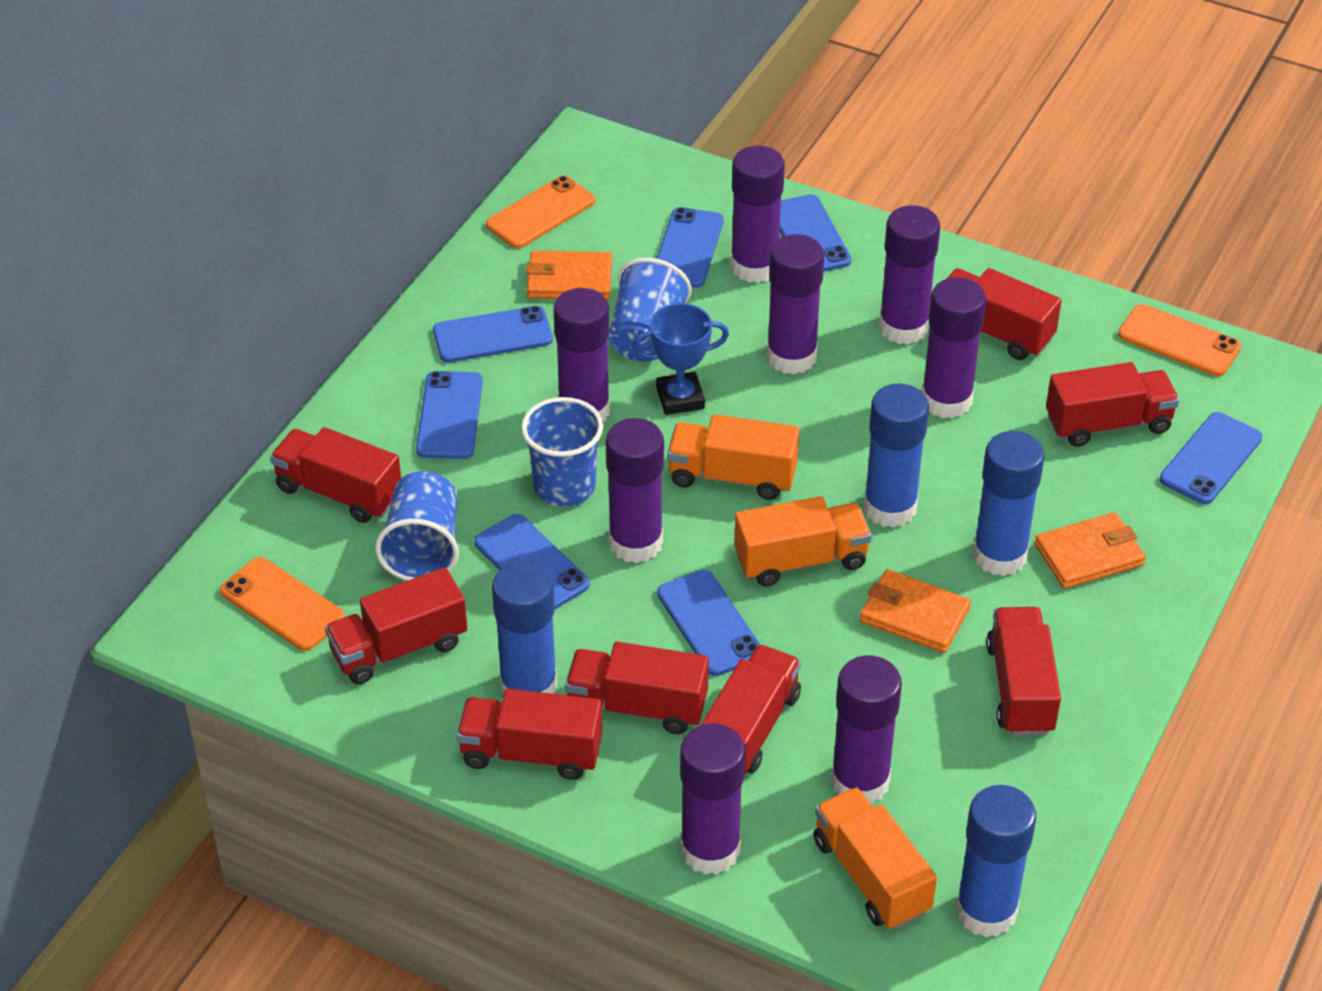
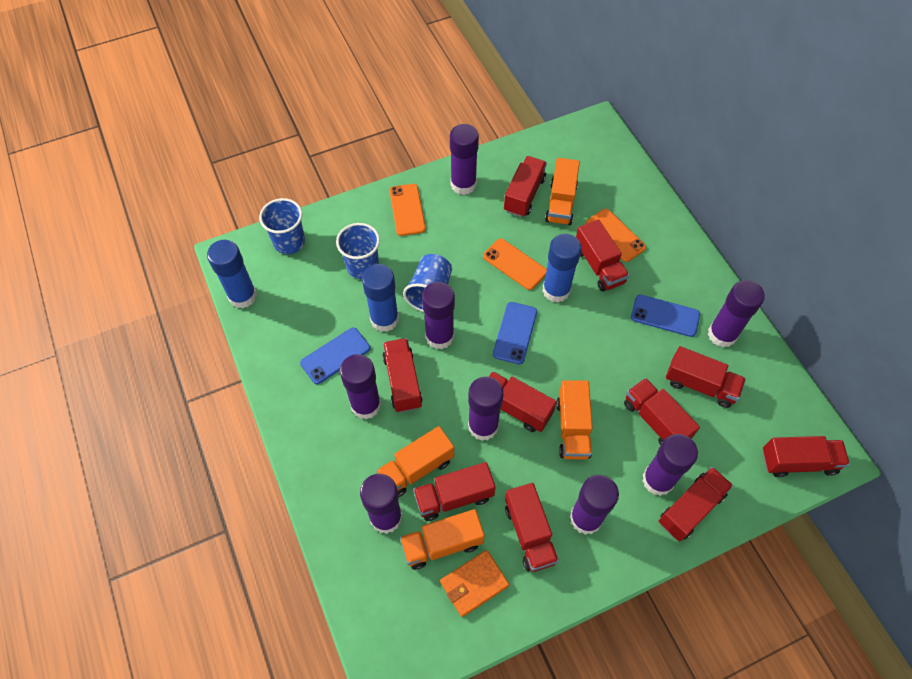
blue glue stick: [492,561,557,695] [864,383,929,528] [956,785,1036,937] [973,431,1044,576] = 4 -> [207,240,257,309] [362,264,399,332] [542,234,582,303] = 3
blue phone: [416,371,483,459] [433,306,553,362] [474,514,590,610] [656,207,724,288] [657,570,761,676] [780,194,851,272] [1160,412,1262,504] = 7 -> [300,328,370,384] [493,302,537,364] [631,295,700,337] = 3
blue trophy: [633,303,729,415] = 1 -> none = 0
orange truck: [667,414,799,500] [734,496,872,587] [813,787,937,930] = 3 -> [376,426,454,497] [400,509,485,570] [545,158,580,225] [556,380,593,459] = 4
orange wallet: [526,250,612,300] [860,569,971,653] [1035,512,1146,589] = 3 -> [440,550,509,617] = 1
red truck: [270,427,401,523] [325,567,467,684] [457,689,602,780] [565,642,709,734] [701,644,801,775] [947,268,1062,360] [986,607,1061,736] [1046,362,1179,447] = 8 -> [382,338,423,412] [413,462,496,521] [488,371,557,432] [504,156,547,217] [505,483,559,572] [576,219,629,291] [624,378,700,445] [659,467,733,542] [666,346,746,408] [763,436,850,477] = 10

